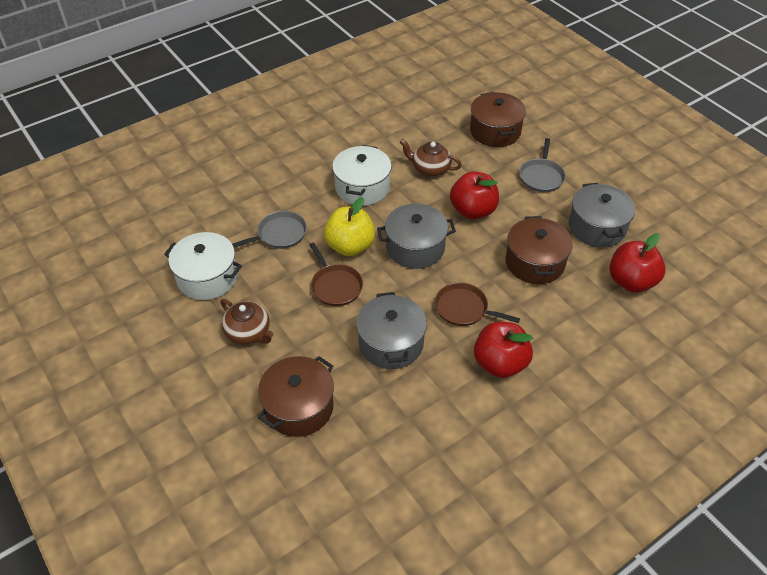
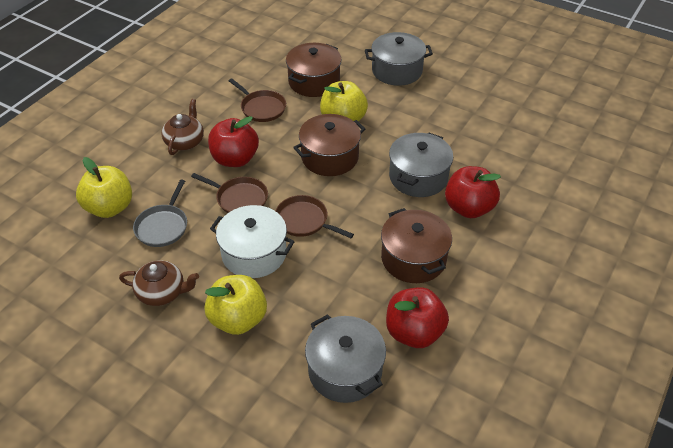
brown pan: [309,242,363,306] [435,282,520,326] = 2 -> [191,173,268,213] [229,78,286,122] [275,195,354,238] = 3
grey pan: [232,211,307,249] [519,138,566,192] = 2 -> [133,180,187,247] = 1
white pot: [164,232,242,300] [332,145,392,206] = 2 -> [210,205,295,278] = 1
yellow apple: [324,197,375,256] = 1 -> [76,157,132,218] [205,275,267,335] [320,81,368,121] = 3

